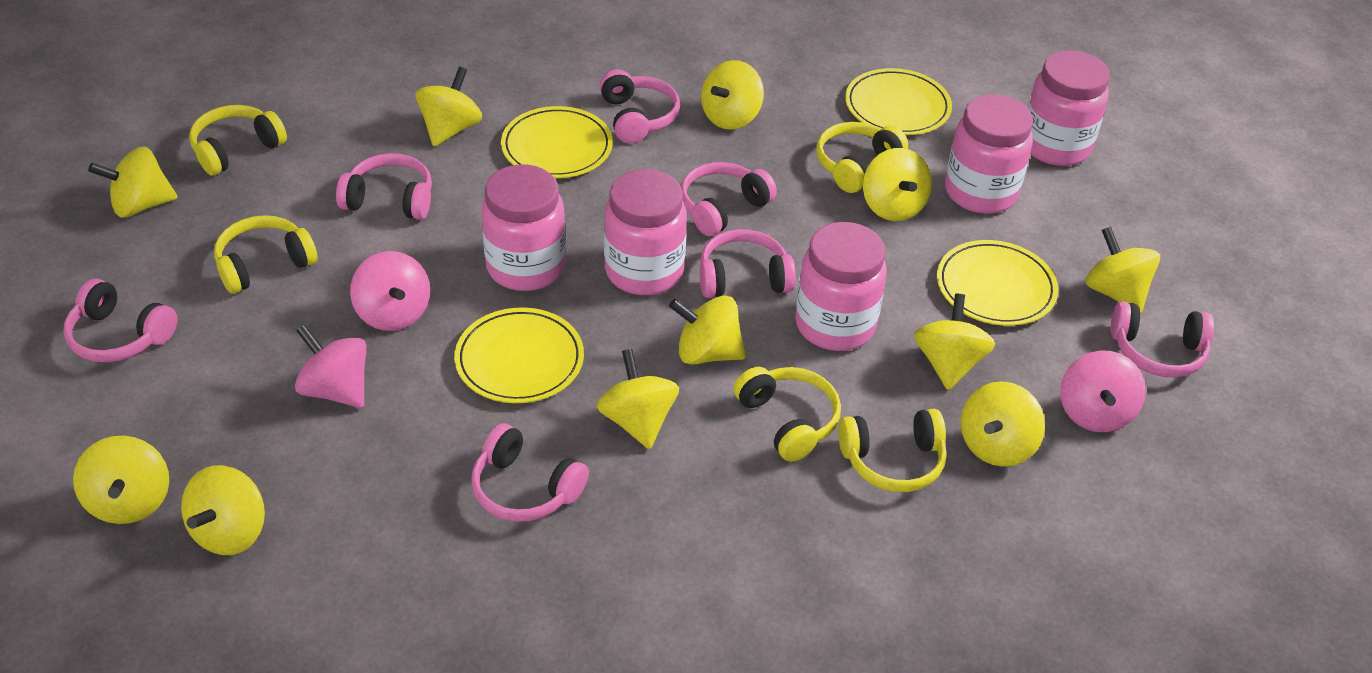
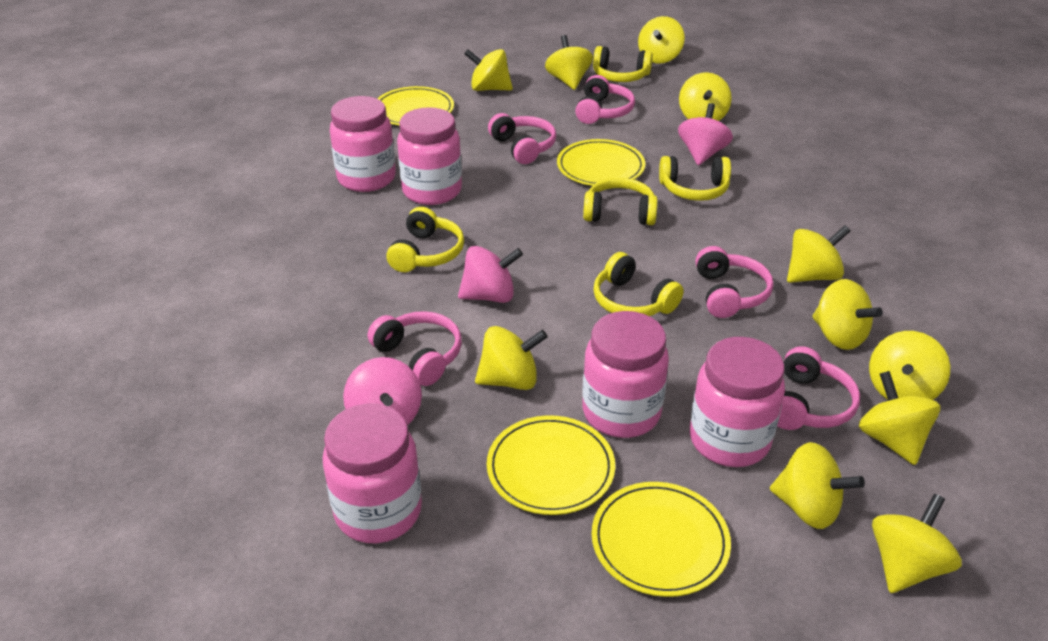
pink headphones: [63,279,177,362] [336,153,432,220] [472,423,589,522] [599,69,680,143] [681,162,777,236] [700,229,796,298] [1111,301,1214,377] = 7 -> [368,311,462,386] [488,113,556,164] [575,75,635,124] [695,246,773,318] [777,346,860,430] = 5

